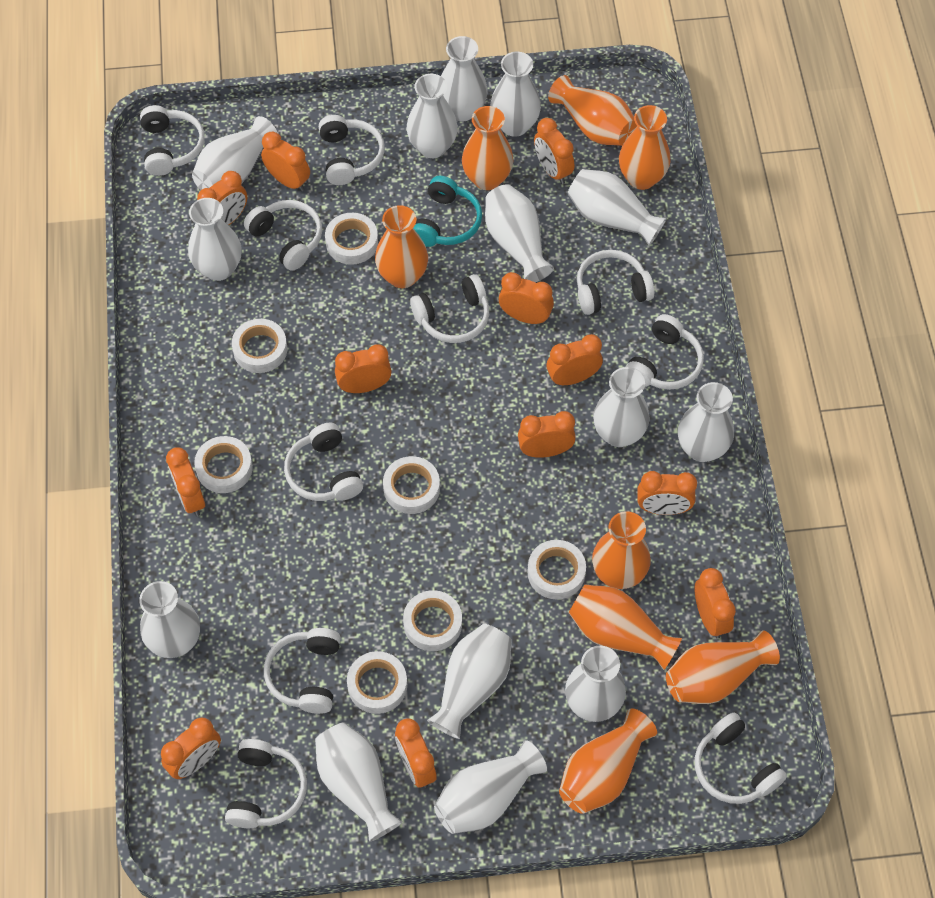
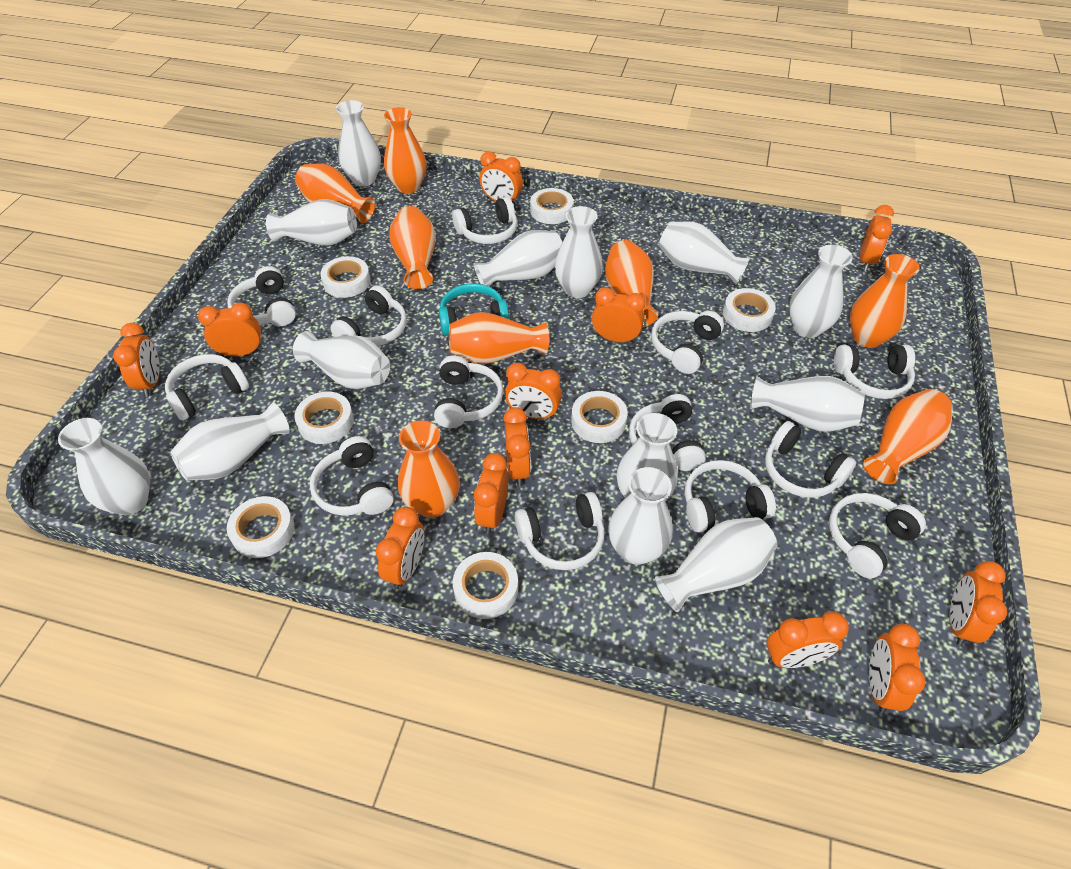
white headphones: [140,105,205,176] [225,739,307,828] [244,200,322,271] [264,628,341,714] [284,423,363,501] [319,115,384,185] [410,274,489,343] [577,250,655,315] [626,314,704,390] [695,712,787,804] = 10 -> [165,354,249,421] [227,266,296,326] [310,436,394,515] [331,286,407,346] [434,355,503,428] [452,197,517,244] [515,492,605,570] [629,394,706,471] [651,311,724,374] [685,460,776,533] [765,421,856,498] [829,493,926,579] [834,345,915,399] = 13
white vase: [139,581,200,658] [188,198,242,281] [192,116,277,190] [315,722,403,842] [407,74,458,158] [427,624,512,739] [434,740,547,834] [441,36,488,121] [485,184,554,282] [490,52,541,137] [565,646,626,722] [568,169,666,246] [593,367,650,447] [678,382,734,462] = 14 -> [58,418,150,515] [170,403,290,480] [266,199,357,246] [293,331,390,389] [336,100,381,186] [474,230,562,286] [555,206,603,298] [608,467,673,565] [617,413,678,501] [655,517,777,612] [659,221,750,284] [750,376,865,432] [789,245,853,338] = 13

